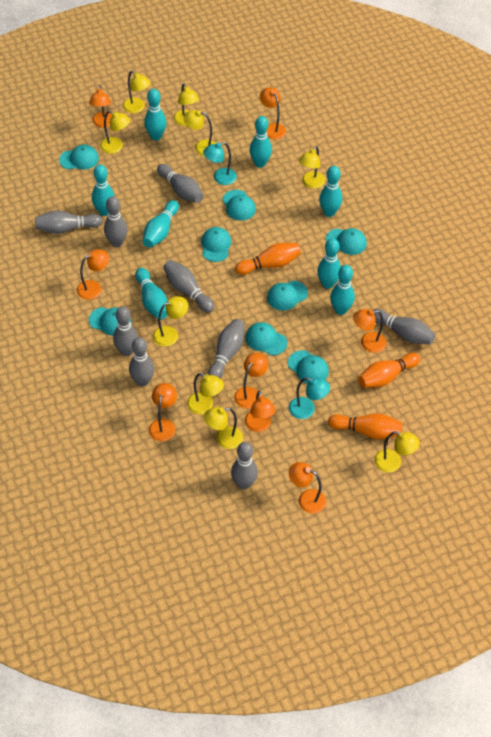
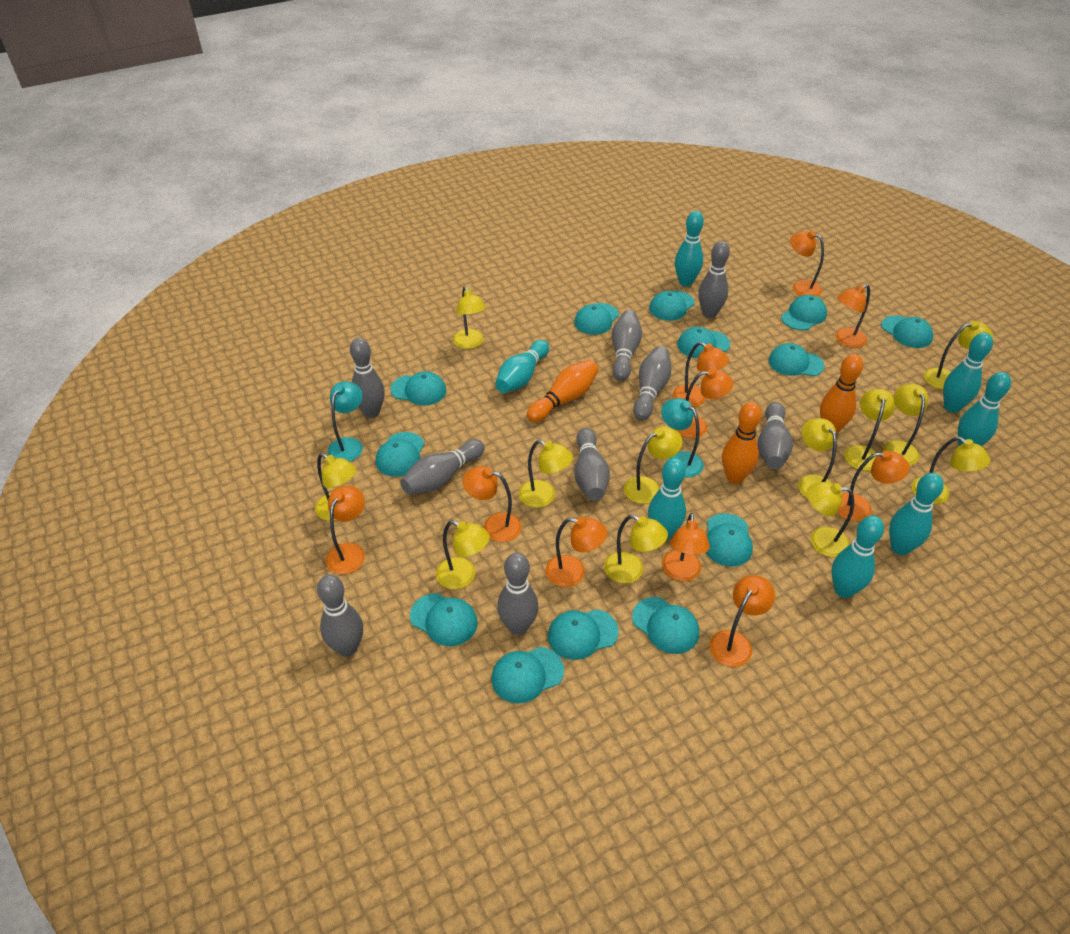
orange lamp: [77,249,109,300] [89,85,112,128] [149,383,177,442] [234,353,268,409] [245,390,276,432] [260,87,286,140] [289,462,326,514] [353,309,386,353] = 8 -> [326,486,365,574] [463,466,522,542] [545,517,608,587] [662,513,710,581] [673,342,729,407] [674,369,733,438] [709,575,775,667] [790,231,824,297] [836,284,870,348] [837,451,910,521] = 10
turquoise bowling pin: [92,164,114,216] [135,268,167,320] [143,200,179,248] [144,89,166,141] [249,116,272,168] [317,238,341,289] [319,166,342,217] [330,265,355,315] = 8 -> [495,340,549,393] [648,458,686,540] [675,211,704,287] [832,515,884,598] [889,473,944,555] [943,332,993,413] [958,372,1011,447] = 7
turquoise cap: [59,145,99,170] [89,307,132,336] [201,227,232,262] [222,190,256,221] [245,322,287,355] [267,281,308,311] [288,350,329,384] [326,228,367,255] = 8 -> [376,432,424,477] [390,371,446,406] [410,593,478,646] [492,647,564,703] [548,609,619,660] [574,303,619,335] [632,597,699,654] [649,291,694,321] [677,327,730,358] [706,513,753,567] [768,343,824,376] [781,295,827,330] [881,315,933,348] = 13
yellow lamp: [100,110,130,154] [123,71,151,113] [153,296,188,347] [174,83,199,126] [183,110,216,156] [187,373,224,414] [204,407,243,449] [299,146,325,189] [374,431,420,473] = 9 -> [315,453,357,521] [436,520,490,589] [453,286,486,349] [519,440,573,508] [604,515,668,583] [624,427,682,504] [798,418,837,498] [807,482,854,557] [844,389,895,471] [883,384,928,466] [912,437,990,504] [924,321,993,389] = 12

